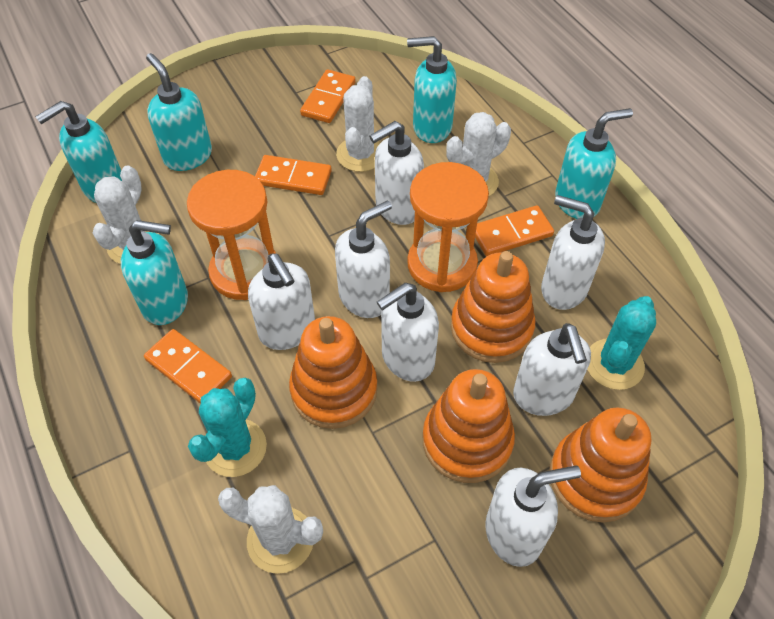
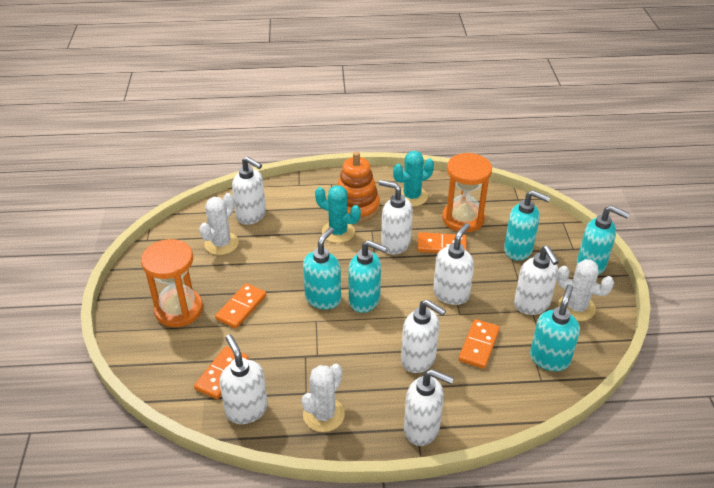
orange stacking toy: [289,316,377,429] [423,369,515,483] [451,251,535,363] [550,407,651,523] = 4 -> [337,151,380,222] = 1
white cactus: [93,165,159,264] [218,485,323,574] [336,76,380,172] [446,112,511,196] = 4 -> [199,193,239,255] [302,364,345,432] [557,259,614,321] = 3

